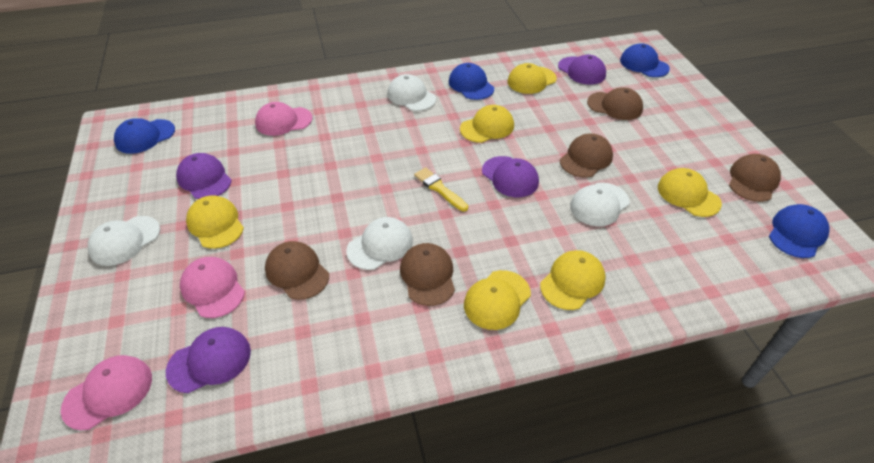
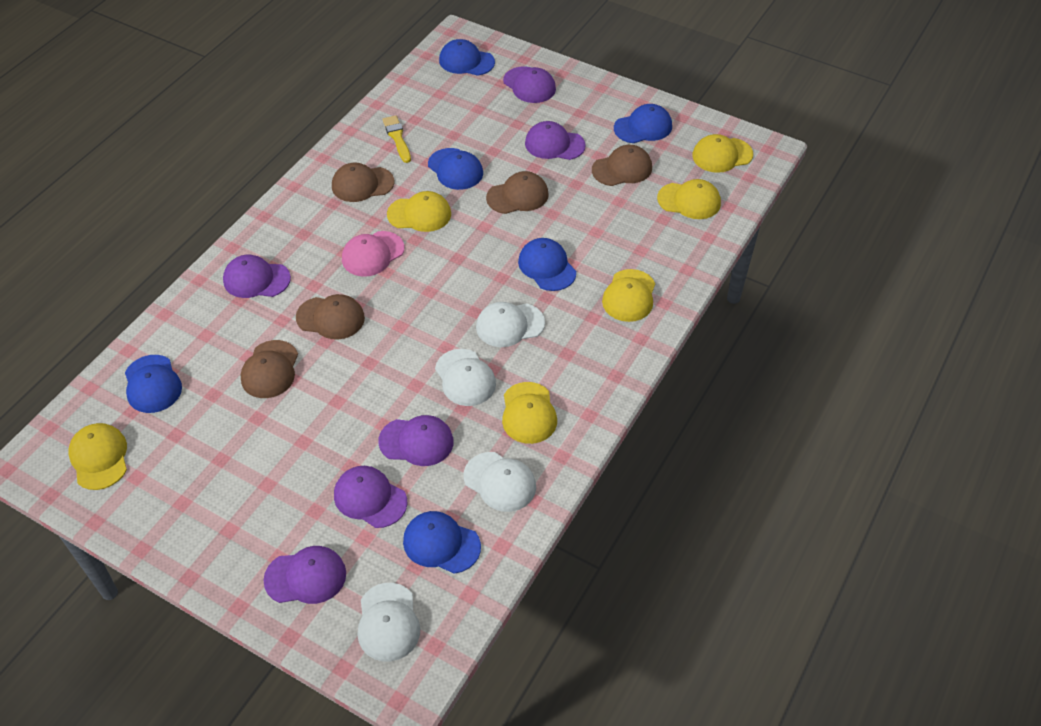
blue cap: [114,118,175,154] [449,63,494,100] [620,43,670,77] [769,204,829,258] = 4 -> [125,355,182,413] [403,511,481,573] [428,148,483,190] [439,39,495,76] [518,238,576,291] [614,104,672,143] = 6
pink cap: [61,355,152,431] [180,257,245,318] [255,102,313,136] = 3 -> [342,231,404,277] = 1
purple cap: [166,327,251,393] [176,153,232,199] [482,156,539,197] [558,55,606,85] = 4 -> [223,255,291,298] [263,546,346,604] [334,466,408,528] [378,415,454,466] [503,67,556,103] [525,121,586,160] = 6

